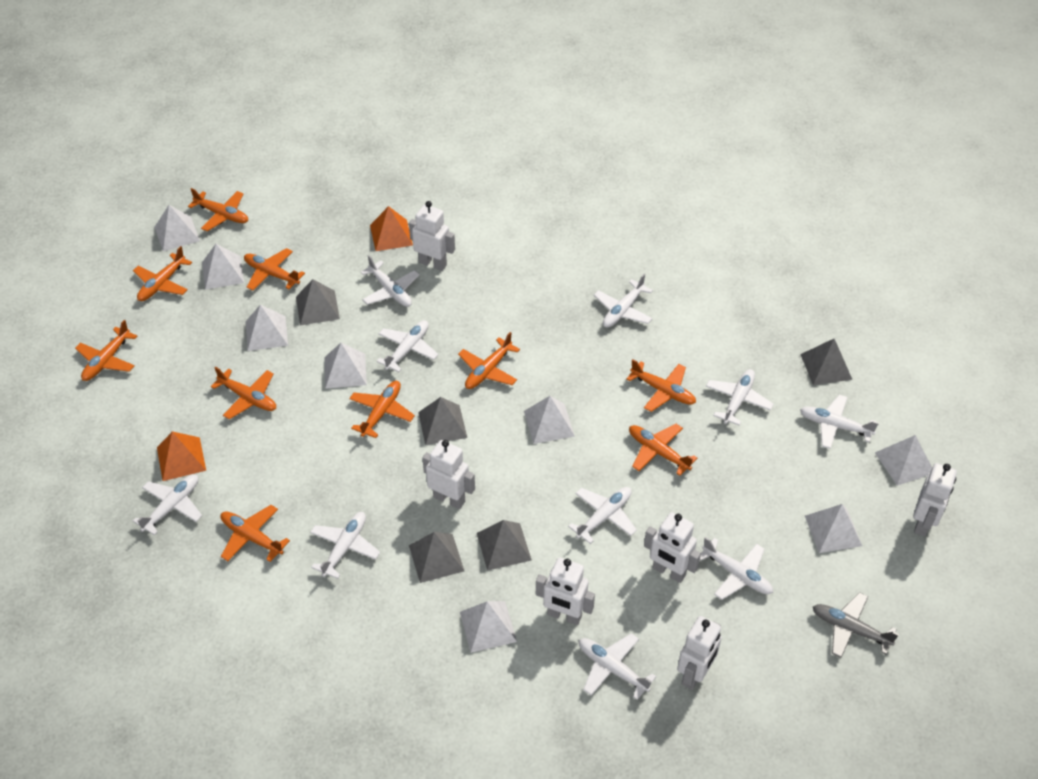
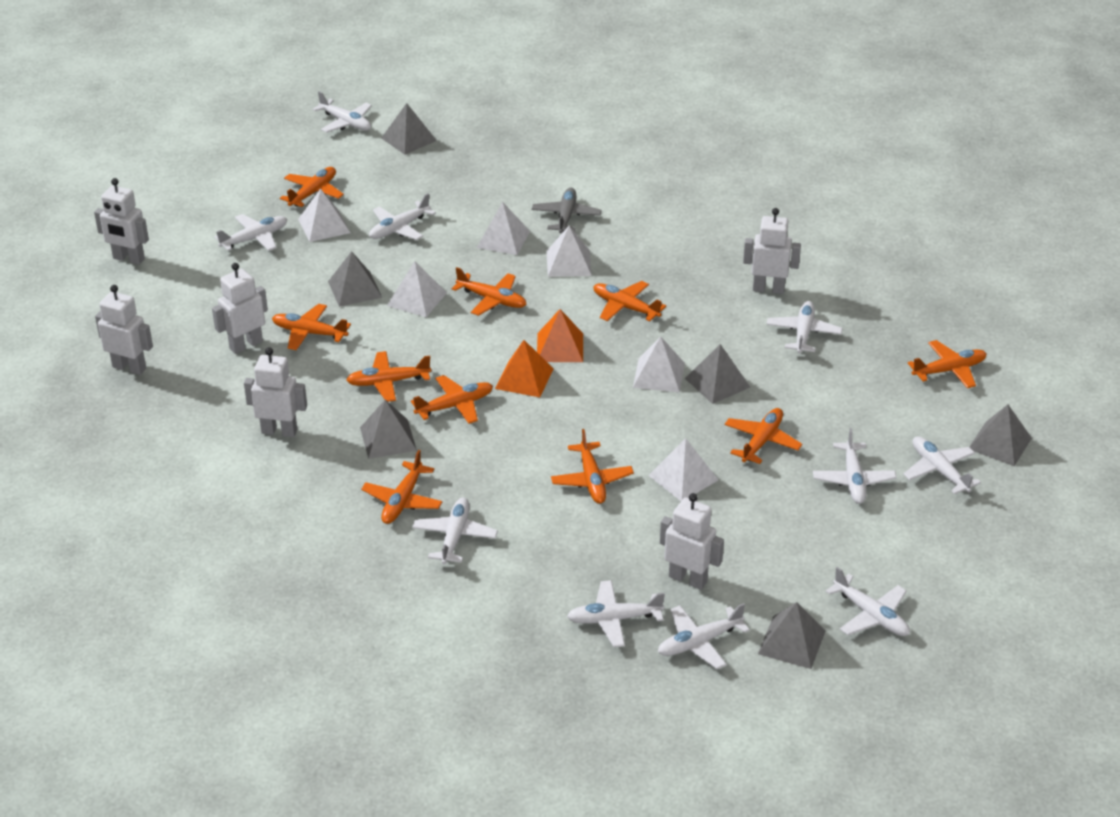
grey pyramid: [296,279,340,325] [409,532,464,583] [418,397,467,445] [477,520,532,571] [800,339,853,385] = 5 -> [328,251,382,307] [360,400,417,459] [381,103,437,155] [685,344,750,404] [758,602,825,669] [970,404,1032,466] = 6
white pyramid: [154,205,200,251] [202,244,244,289] [246,305,288,351] [325,343,367,389] [460,601,517,653] [524,396,575,444] [805,504,862,553] [875,435,932,486] = 8 -> [298,188,350,242] [387,261,447,317] [477,202,530,255] [546,226,592,277] [633,336,685,393] [648,438,718,501] = 6

